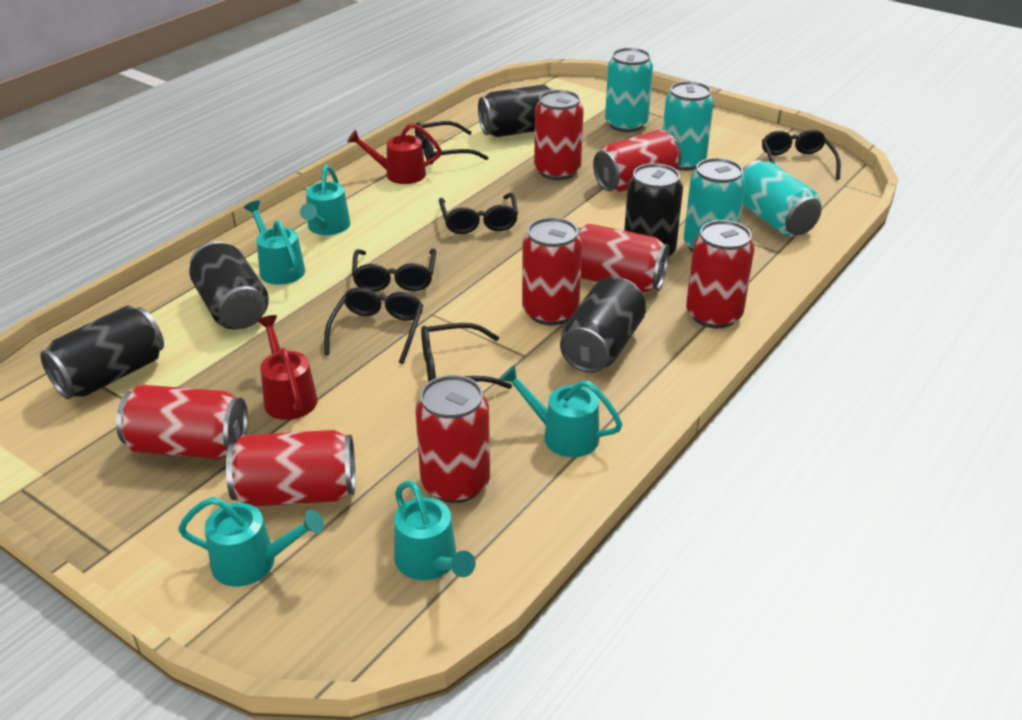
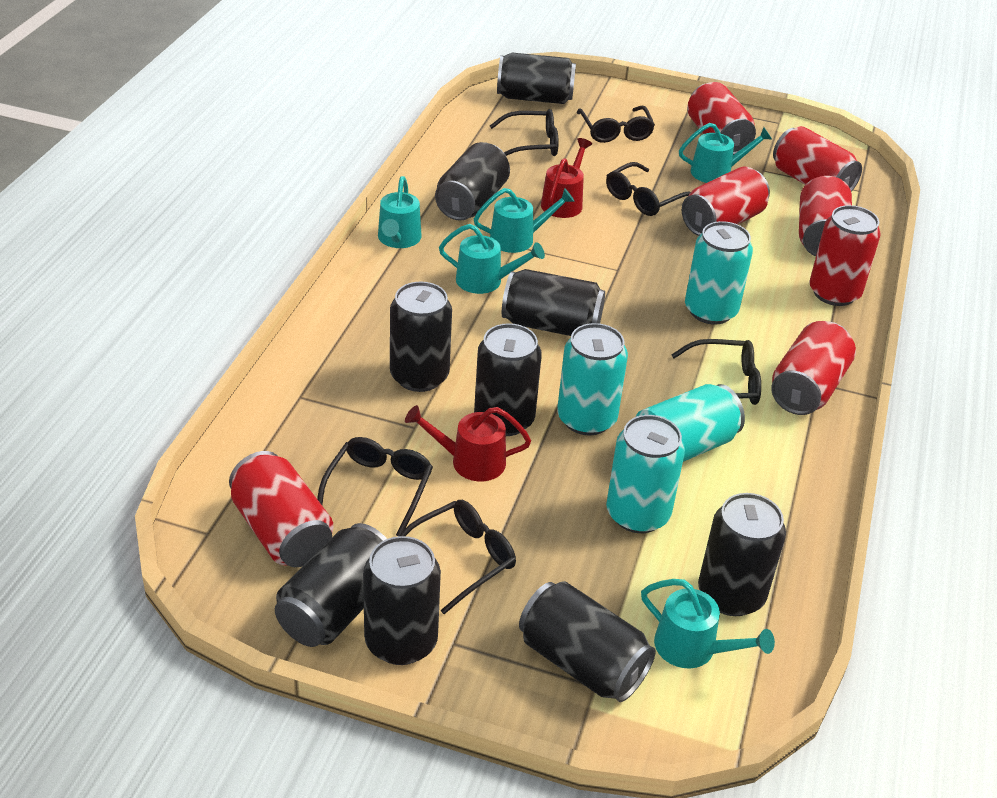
black can: [40,305,164,399] [189,241,269,330] [478,84,554,137] [560,277,646,373] [624,163,683,256] = 5 -> [275,523,387,647] [363,536,441,665] [390,282,452,392] [435,142,510,221] [474,323,542,436] [497,53,576,104] [502,269,605,336] [519,581,656,702] [698,493,786,616] = 9
red can: [116,385,248,459] [226,430,355,507] [415,375,490,503] [522,217,582,325] [534,90,584,180] [578,223,670,292] [593,130,681,192] [686,220,755,329] = 8 -> [229,451,333,567] [682,167,770,236] [687,82,756,155] [771,321,856,415] [773,126,862,192] [799,176,852,256] [809,205,881,306] = 7

